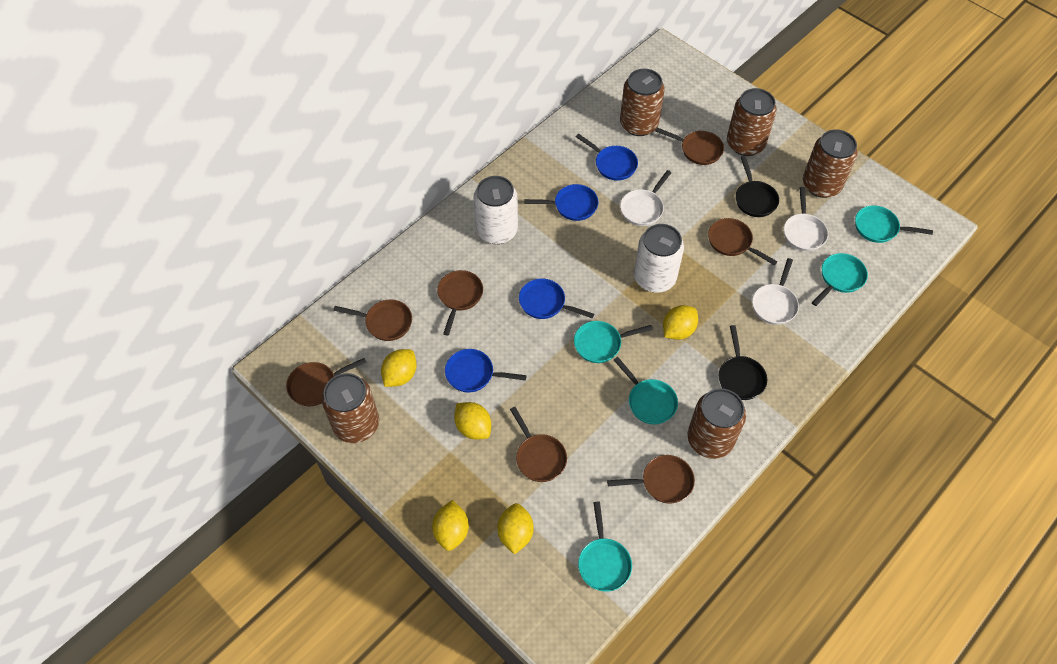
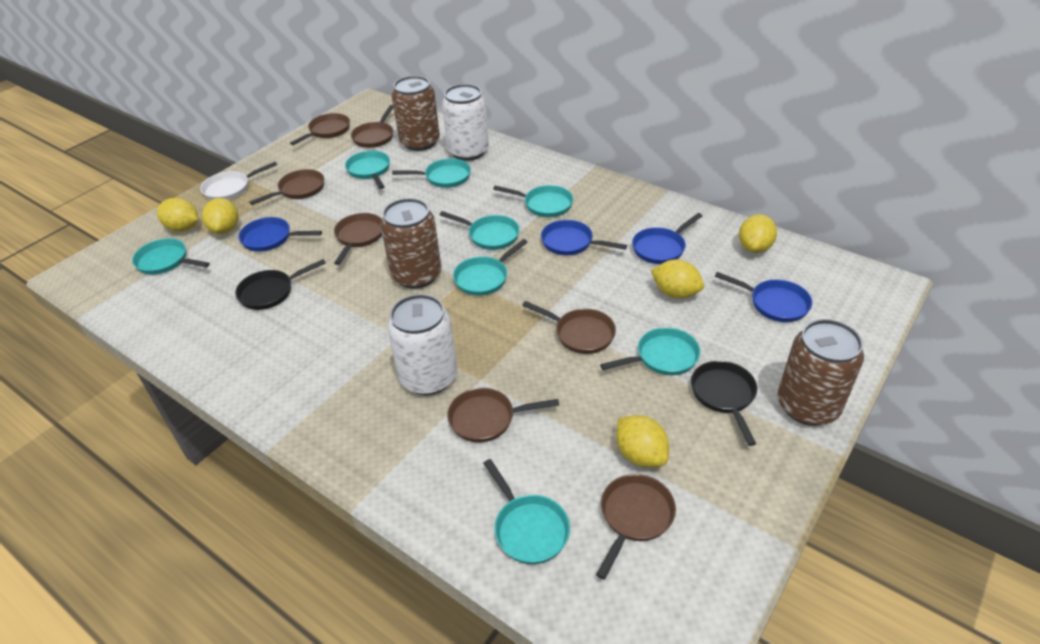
brown can: [322,373,379,443] [620,69,665,136] [688,388,746,459] [727,88,777,156] [803,129,858,198] = 5 -> [380,198,442,289] [392,76,440,151] [777,319,864,426] = 3
turquoise pan: [574,321,653,363] [578,502,632,592] [614,357,678,424] [812,253,868,306] [855,205,933,243] = 5 -> [132,238,210,275] [345,151,390,189] [392,158,471,188] [440,211,520,250] [453,239,528,296] [483,459,570,564] [493,185,573,217] [600,327,700,375] = 8
white pan: [620,170,671,226] [752,258,799,325] [784,187,828,251] = 3 -> [200,162,277,200] = 1

